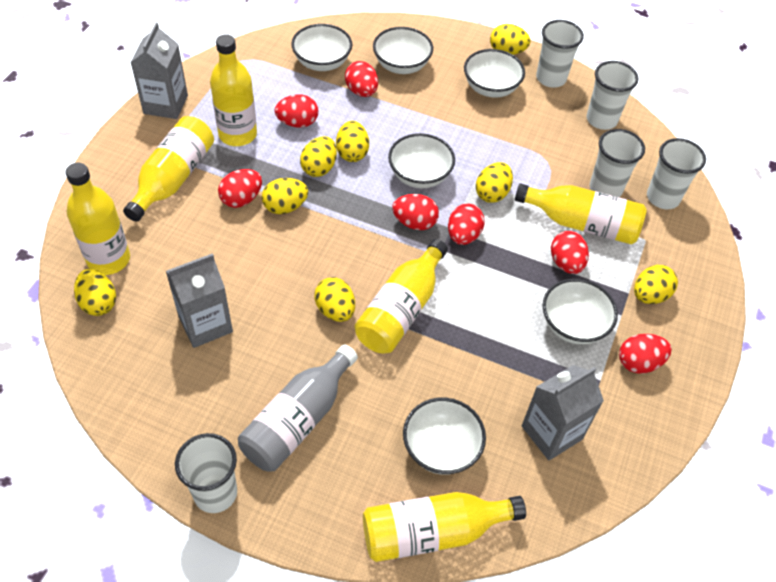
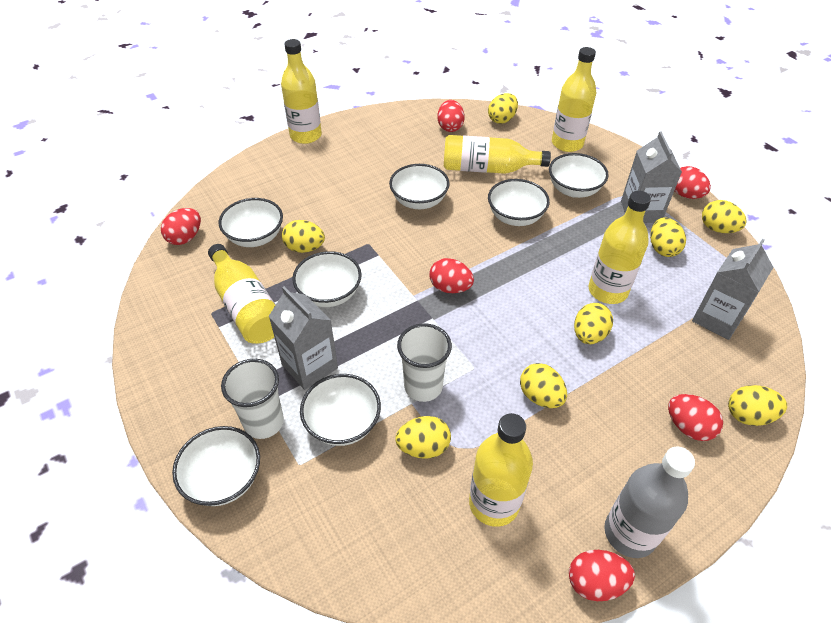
red egg: [218,169,262,208] [274,94,318,128] [345,61,378,97] [392,194,439,230] [448,204,485,245] [551,231,589,274] [619,334,672,373] = 7 -> [161,208,201,245] [429,258,474,293] [437,100,465,132] [569,550,635,601] [668,394,723,441] [674,166,711,199] = 6
white bowl: [291,24,352,71] [373,27,433,74] [388,133,455,188] [403,398,486,475] [464,49,525,98] [543,279,618,344] = 6 -> [172,426,260,506] [219,198,283,247] [292,251,362,307] [300,374,381,446] [389,164,450,209] [488,179,550,226] [549,153,609,198] = 7
white cup: [175,433,237,513] [536,20,584,88] [586,61,639,130] [590,129,645,197] [647,138,706,209] = 5 -> [221,359,284,439] [397,323,452,402] = 2

